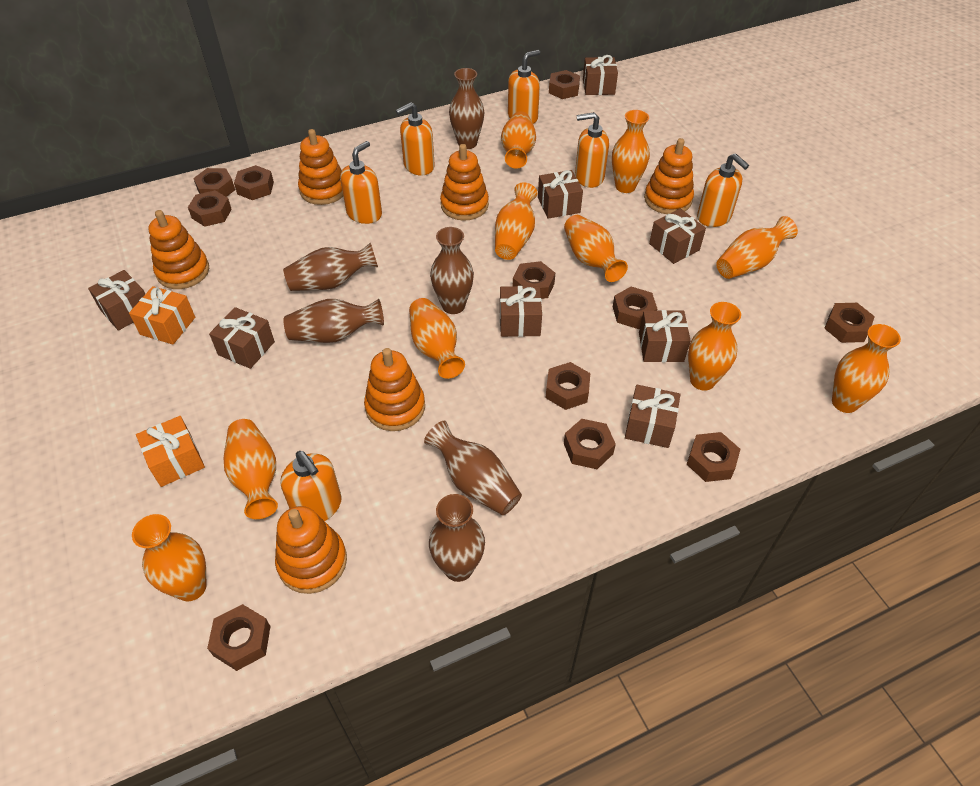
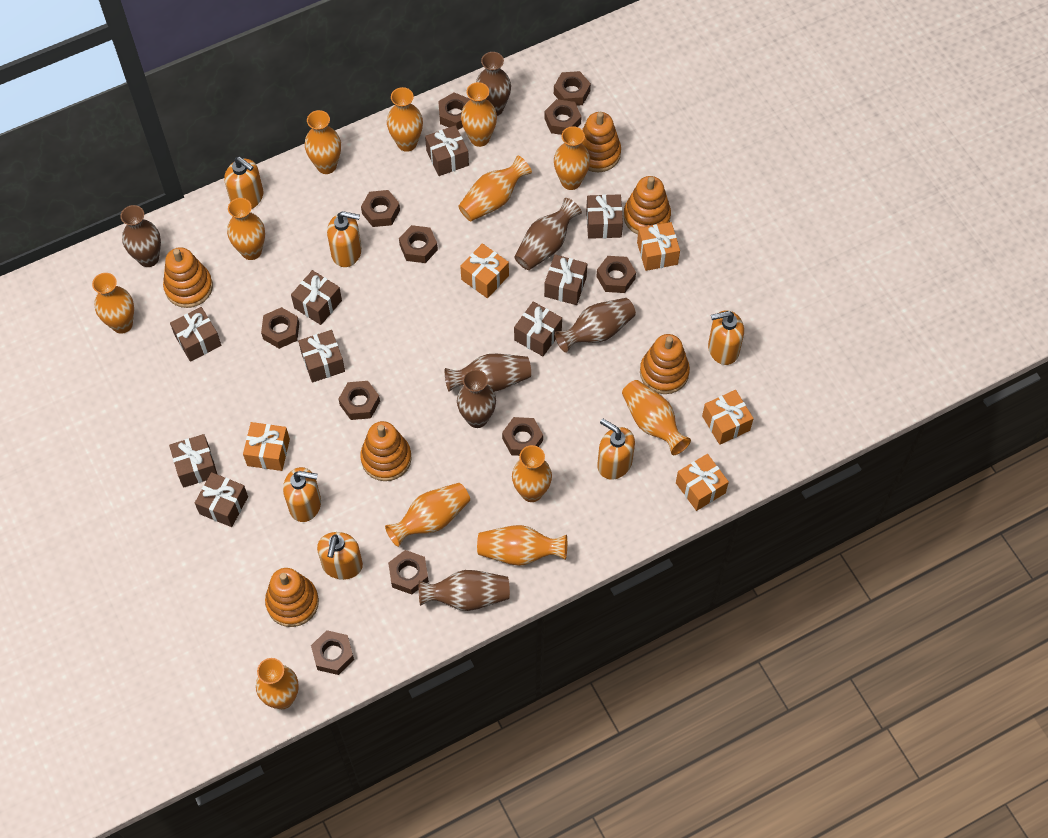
brown gift: [88,270,145,331] [209,307,275,369] [500,286,542,337] [538,170,583,219] [583,55,618,95] [625,385,680,448] [639,310,691,362] [649,209,706,264] = 8 -> [169,434,218,488] [170,307,221,362] [195,472,248,527] [291,270,342,325] [298,330,345,382] [425,125,469,176] [514,301,562,356] [544,255,587,305] [586,194,623,239] = 9
brown vase: [283,242,378,291] [284,299,384,343] [424,421,522,515] [429,494,485,582] [430,227,474,314] [449,68,484,149] = 6 -> [120,205,161,267] [418,570,510,611] [445,354,531,392] [457,369,496,428] [476,52,511,116] [514,198,582,270] [555,298,636,353] = 7
orange gift: [129,286,195,344] [136,416,205,487] = 2 -> [243,422,290,471] [460,243,509,298] [637,222,680,271] [676,454,729,511] [702,390,754,445] = 5
orange vase: [132,514,207,601] [224,419,278,519] [409,298,465,379] [495,182,537,260] [501,111,536,169] [564,215,628,282] [612,110,650,193] [688,302,741,391] [716,216,798,279] [832,324,901,413] = 10 -> [92,273,134,334] [227,198,265,260] [256,658,299,709] [305,110,341,174] [385,483,470,547] [387,87,423,152] [458,156,532,221] [461,82,497,147] [477,525,567,566] [512,445,552,502] [554,126,590,190] [622,380,691,455] = 12

